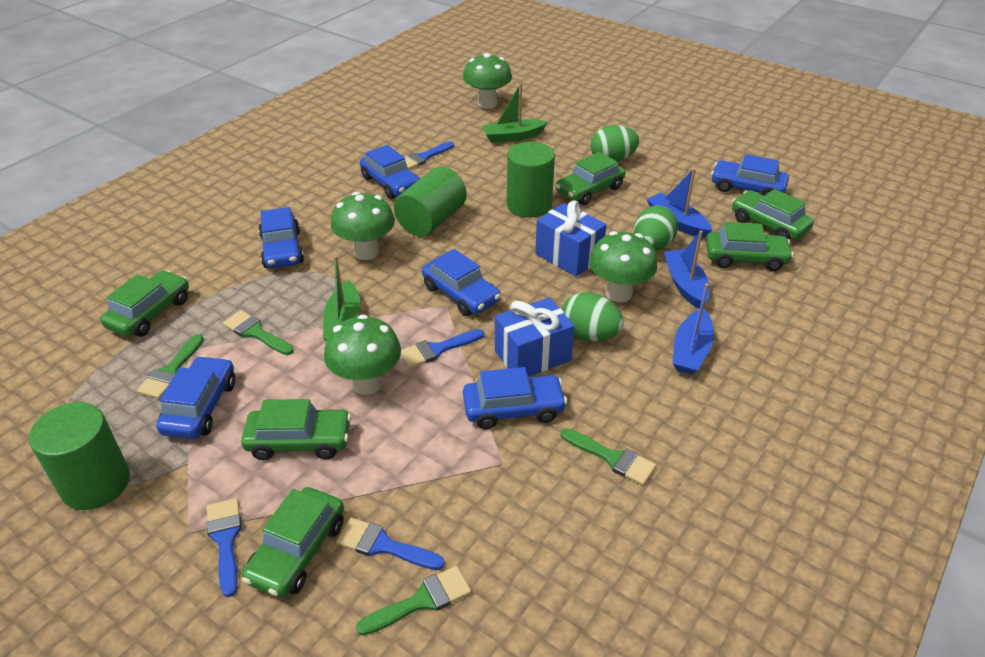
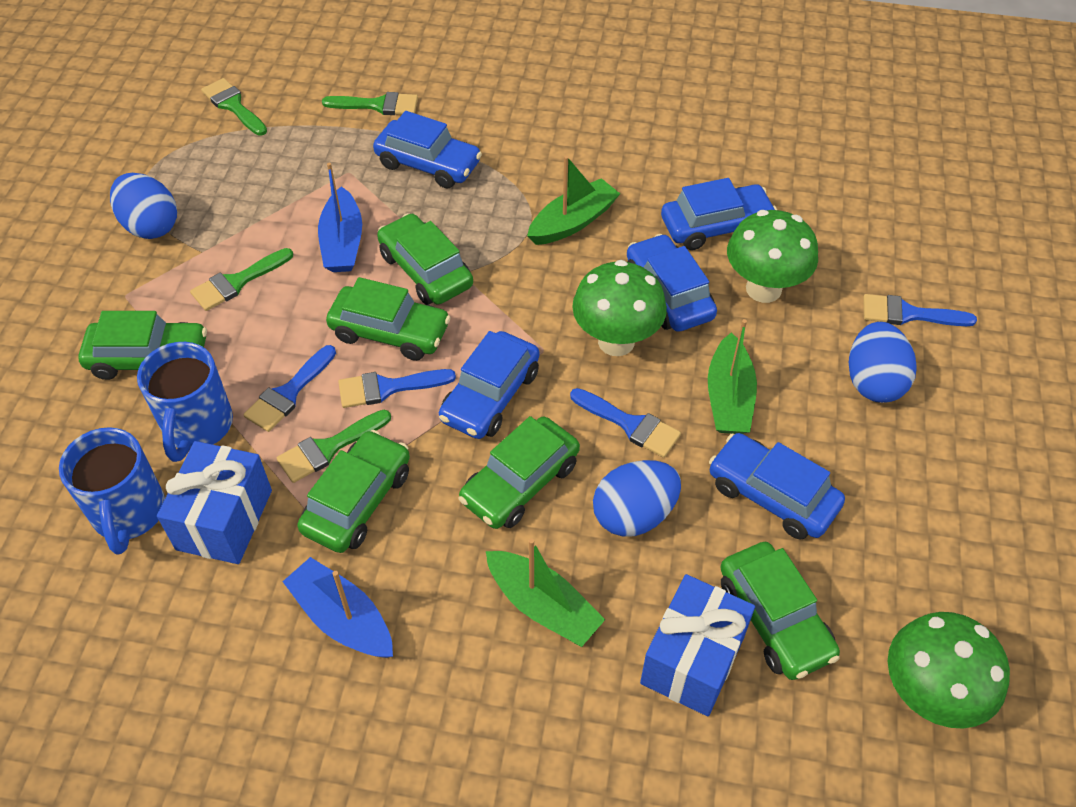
blue boat: [646,168,712,238] [664,231,710,309] [673,283,714,375] = 3 -> [282,557,393,658] [318,163,362,272] = 2
blue car: [156,356,235,439] [259,207,304,268] [360,145,420,199] [422,249,501,316] [463,367,567,429] [711,154,789,196] = 6 -> [373,111,482,189] [439,331,539,439] [627,234,717,332] [661,178,777,250] [709,433,845,539] = 5
blue egg: none = 0 -> [110,173,177,239] [593,460,681,537] [849,322,916,403] = 3
blue mug: none = 0 -> [59,427,165,555] [137,342,233,462] = 2
green boat: [323,256,360,340] [482,83,547,143] = 2 -> [486,539,605,647] [527,156,620,245] [708,319,757,434] = 3
green cylinder: [29,402,130,510] [394,167,467,237] [507,142,555,218] = 3 -> none = 0
green egg: [562,292,624,341] [590,125,639,162] [634,206,678,251] = 3 -> none = 0
green mushroom: [324,314,401,395] [331,192,395,260] [463,53,512,109] [589,231,657,302] = 4 -> [572,260,667,356] [727,210,818,303] [888,612,1010,729] = 3

